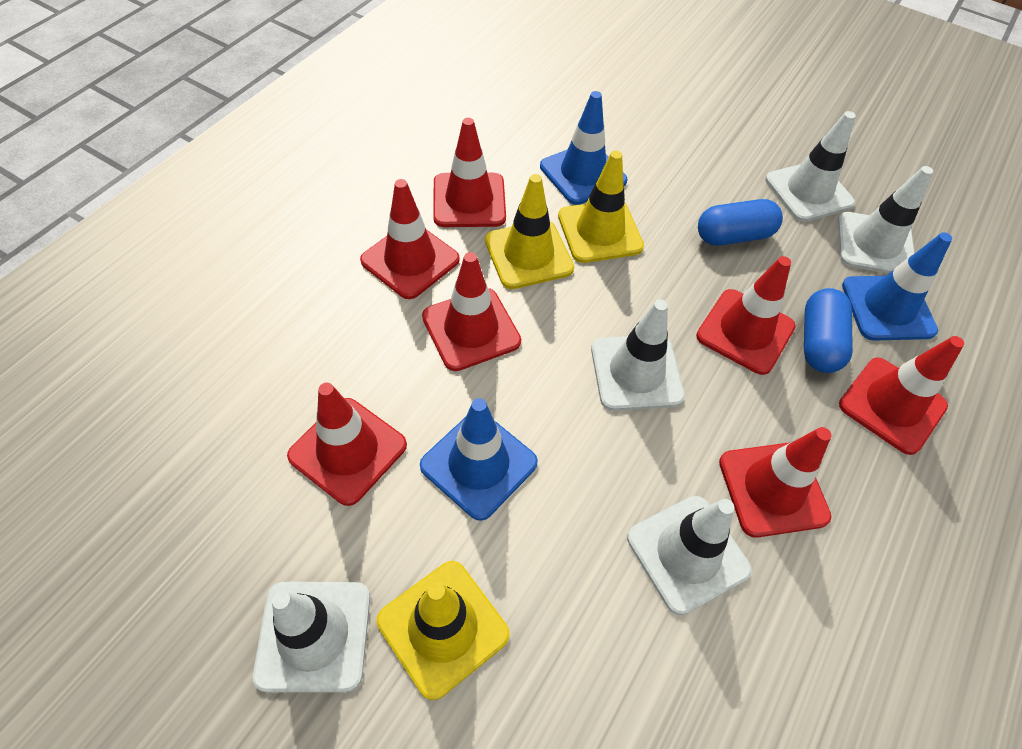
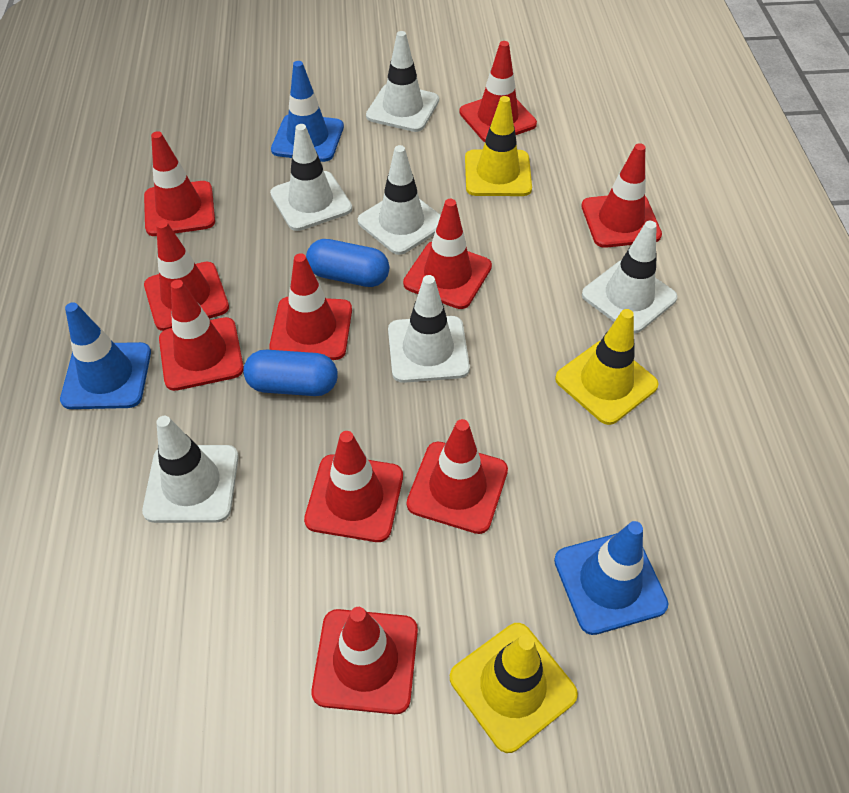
red traffic cone: [287,383,407,506] [360,179,460,299] [422,252,521,371] [433,118,506,227] [696,256,796,375] [719,427,831,538] [839,336,964,455] = 7 -> [144,131,215,236] [144,220,229,331] [159,280,244,391] [269,253,352,360] [304,431,403,542] [312,607,418,714] [403,199,492,309] [407,419,508,534] [459,41,537,142] [581,143,662,248] = 10
white traffic cone: [253,582,370,693] [591,299,685,411] [627,496,752,615] [765,111,855,222] [838,166,933,274] = 5 -> [142,416,239,523] [270,124,352,231] [358,145,441,255] [366,31,439,132] [388,275,470,383] [582,221,677,333] = 6

